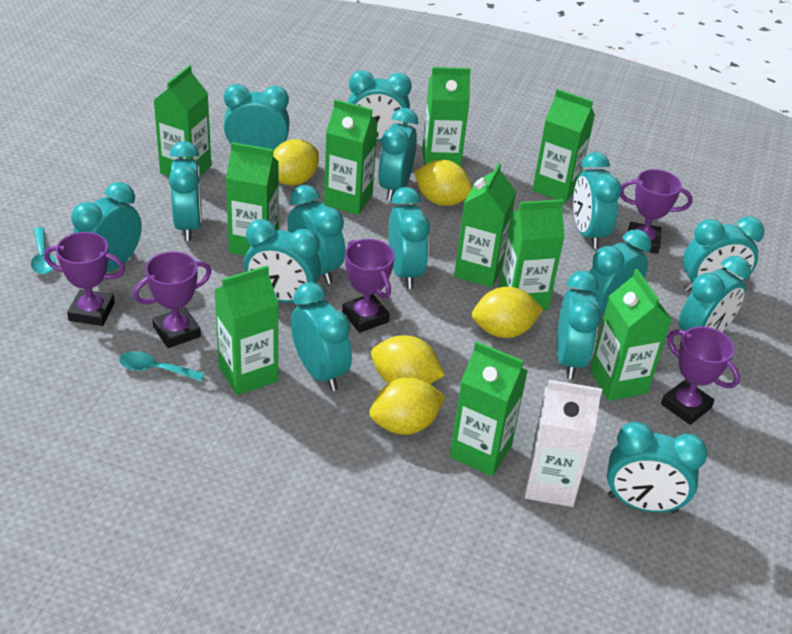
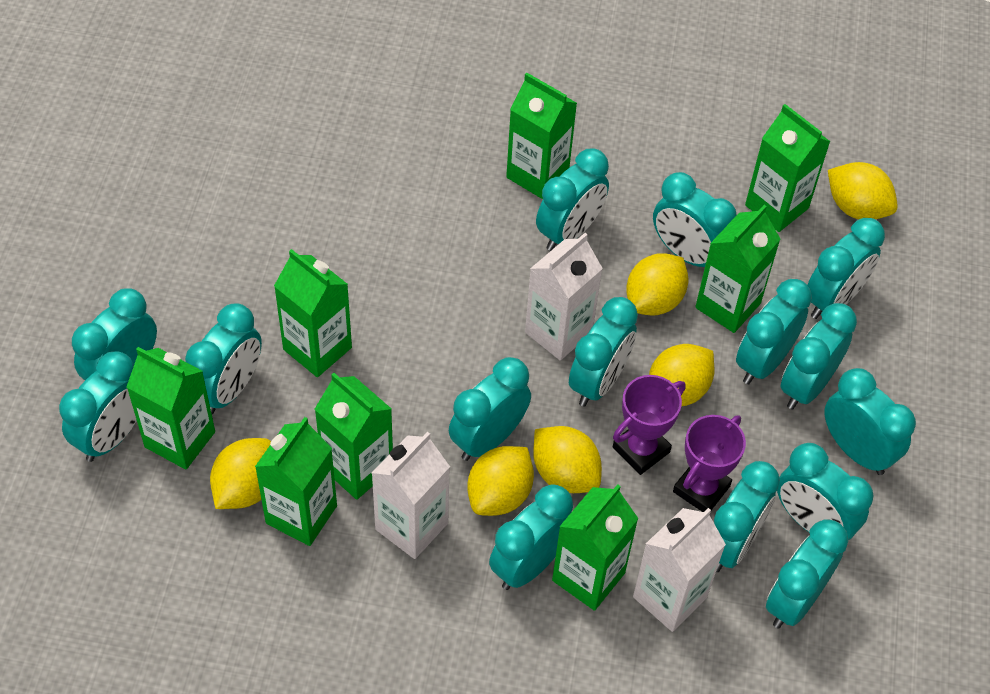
green carton: [154,65,211,176] [214,266,278,395] [226,142,279,256] [324,99,378,215] [422,67,471,167] [450,341,528,476] [454,163,516,288] [498,199,565,311] [533,89,595,203] [590,269,672,401] = 10 -> [127,347,215,470] [255,417,337,546] [274,249,352,377] [315,373,393,500] [506,73,577,199] [552,484,638,611] [695,205,780,333] [745,104,831,232] = 8
purple trophy: [44,232,125,326] [133,252,212,348] [342,239,395,333] [620,169,693,254] [661,326,740,425] = 5 -> [613,375,686,475] [673,415,746,512] = 2
turquoise spoon: [31,227,56,274] [119,351,205,381] = 2 -> none = 0
white carton: [525,380,602,507] = 1 -> [372,432,450,559] [525,233,603,361] [633,508,726,632] = 3
yellow lemon: [273,139,319,185] [369,378,446,435] [371,335,445,384] [414,160,472,206] [472,287,543,338] = 5 -> [210,438,271,509] [468,446,534,516] [533,426,602,493] [626,253,688,316] [649,344,714,406] [828,162,898,219] = 6

